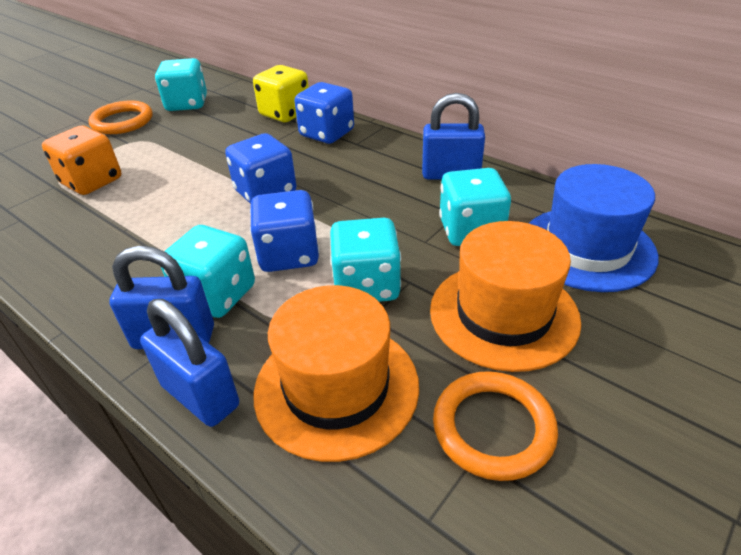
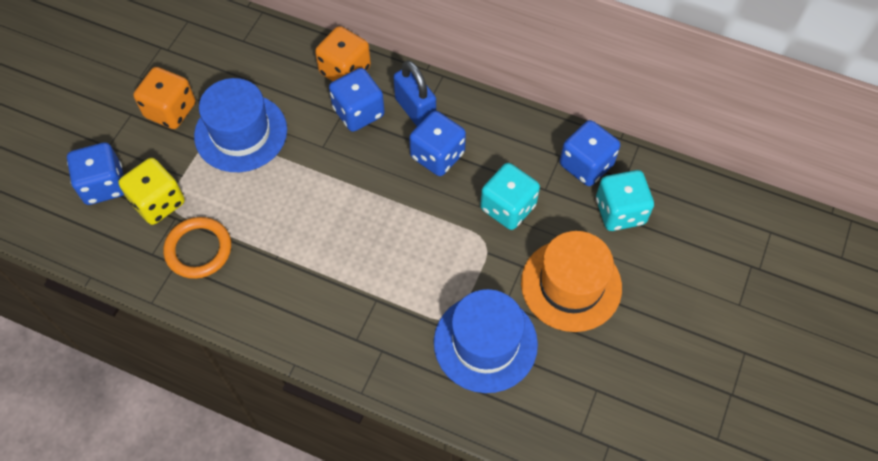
blue dice: [225,133,297,204] [250,190,319,272] [295,82,354,144] = 3 -> [67,142,124,205] [329,68,385,132] [409,111,466,176] [560,120,620,186] = 4
blue hat: [529,164,659,292] = 1 -> [194,78,287,172] [434,289,538,393] = 2
blue padlock: [109,246,214,349] [140,299,239,427] [422,93,485,180] = 3 -> [394,60,436,126] = 1
orange dice: [42,126,121,195] = 1 -> [133,67,195,129] [315,26,371,81] = 2
orange hat: [253,285,419,462] [430,221,581,372] = 2 -> [521,231,622,332] = 1
orange ring: [88,100,153,134] [433,371,558,481] = 2 -> [163,217,231,279] = 1
turquoise dice: [155,58,207,111] [161,225,255,318] [330,218,401,302] [439,168,511,246] = 4 -> [480,163,540,230] [596,170,654,231] = 2

